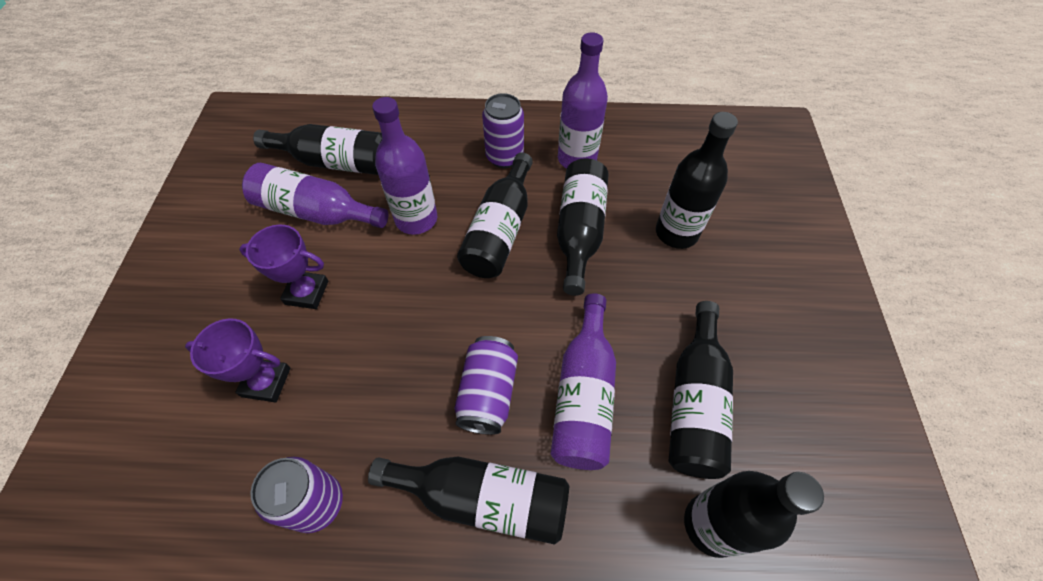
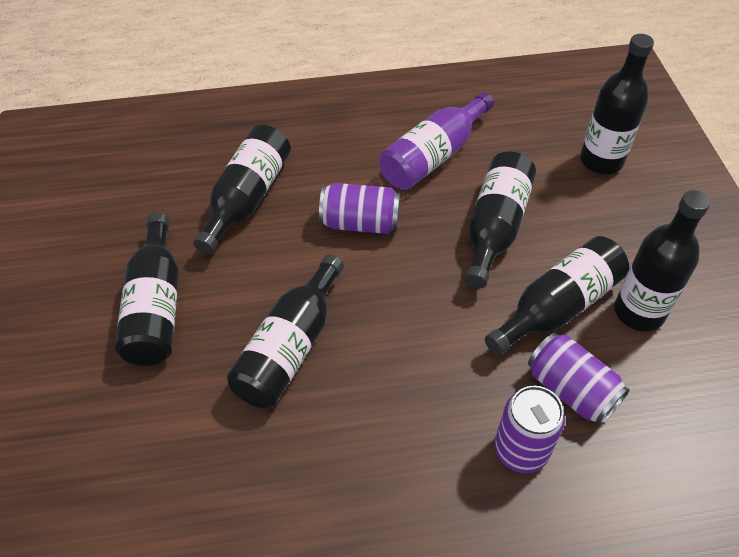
purple bottle: [242,163,388,228] [372,97,437,235] [551,293,616,470] [558,32,608,169] = 4 -> [379,92,494,190] = 1
purple trophy: [185,319,290,402] [239,225,328,309] = 2 -> none = 0

